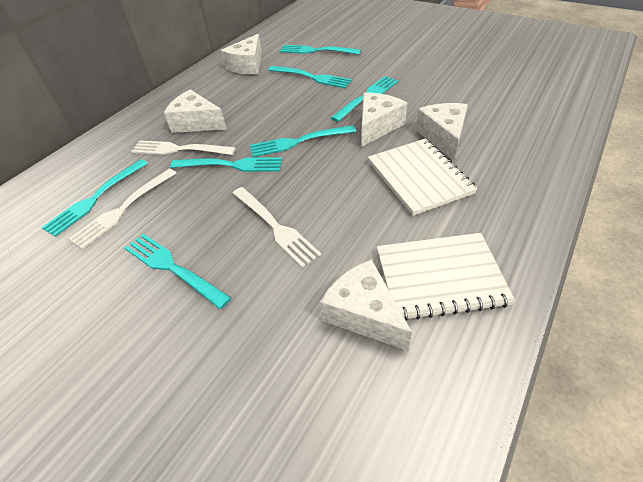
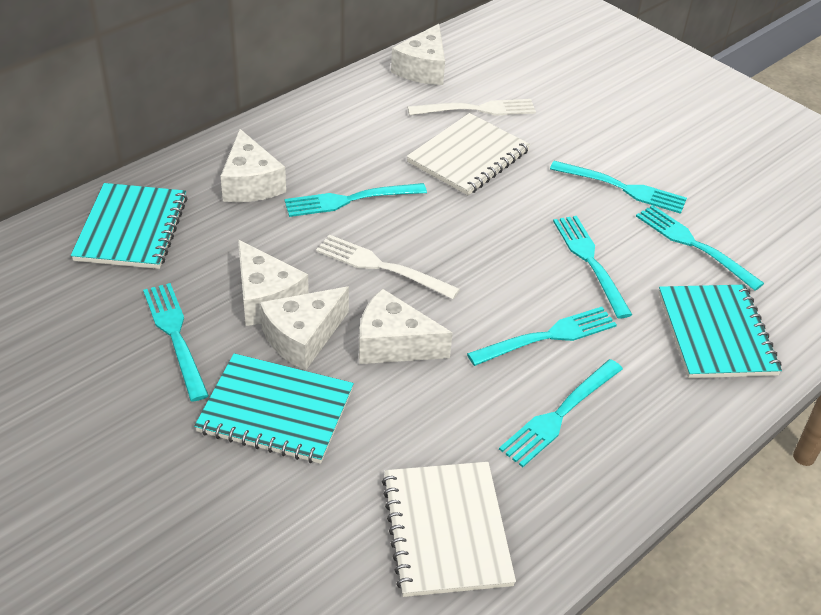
turquoise notebook: none = 0 -> [71,183,188,269] [194,353,354,464] [658,285,782,378] = 3
white fork: [68,169,177,249] [131,140,236,155] [232,187,321,268] = 3 -> [316,235,460,299] [408,99,536,116] = 2

